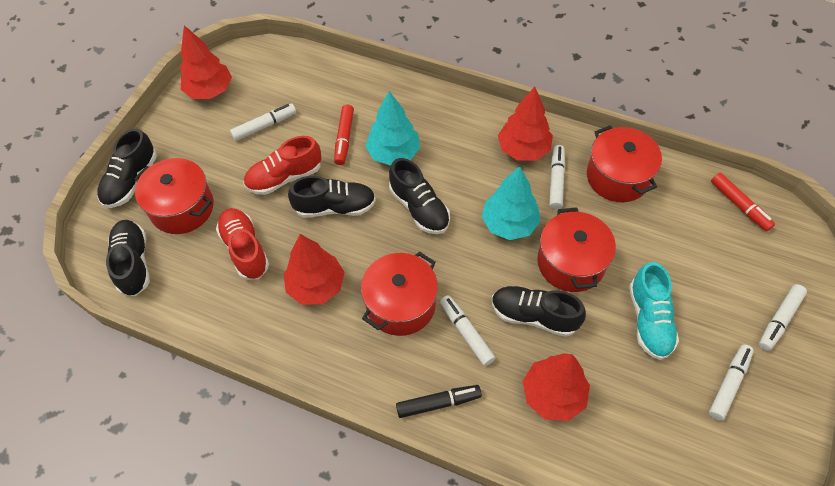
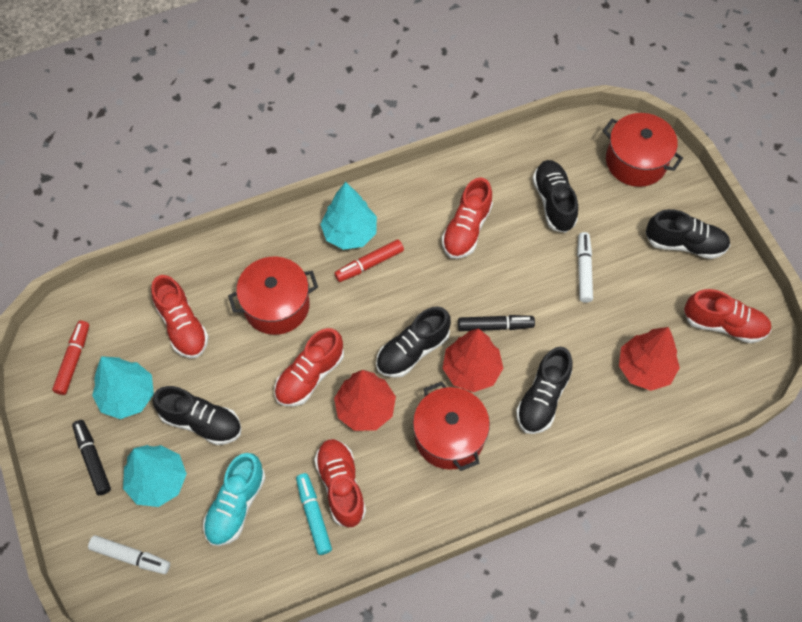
black marker: [396,385,482,418] = 1 -> [72,420,111,495] [458,315,535,331] = 2
red pot: [134,158,214,234] [361,251,438,336] [537,207,616,292] [587,125,662,202] = 4 -> [228,257,318,335] [413,382,490,471] [603,113,683,187] = 3
red shoe: [216,208,269,280] [244,136,322,195] = 2 -> [151,275,209,358] [274,328,344,407] [314,439,366,528] [442,177,493,259] [684,289,771,343] = 5
red tree: [180,25,232,99] [284,234,345,305] [498,87,553,160] [523,353,590,421] = 4 -> [334,370,396,431] [443,328,503,392] [619,327,680,391] = 3
turquoise marker: none = 0 -> [296,473,332,555] = 1
turquoise tree: [365,91,420,166] [481,166,541,240] = 2 -> [92,356,154,419] [123,445,187,507] [320,182,377,250] = 3
white marker: [230,104,296,141] [440,295,495,366] [549,145,565,210] [709,344,754,421] [759,284,807,351] = 5 -> [88,535,170,574] [577,232,593,303] = 2

